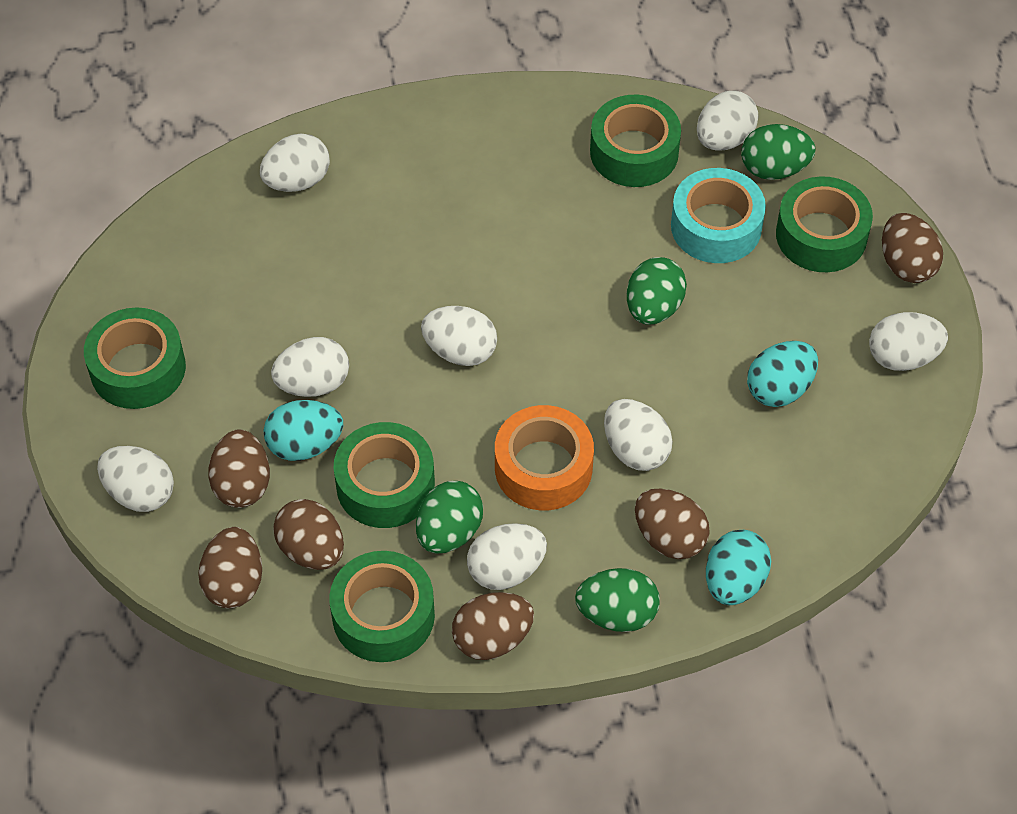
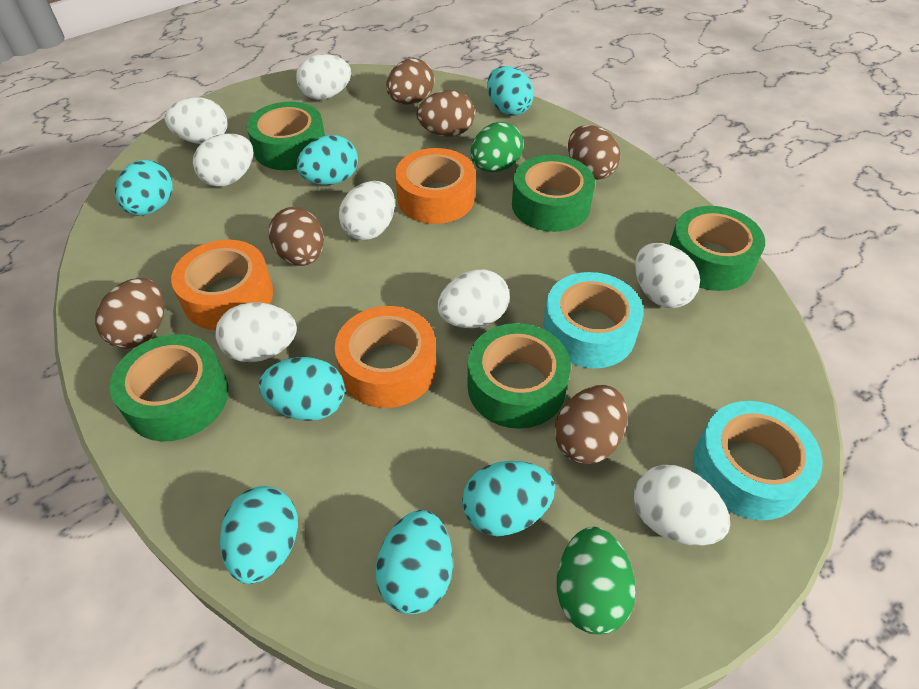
green egg: [416,481,483,553] [575,568,660,632] [627,257,687,324] [741,124,816,180] = 4 -> [470,122,524,172] [557,527,636,635] = 2
orange tape: [495,405,594,510] = 1 -> [171,240,273,330] [335,306,436,408] [395,148,475,224] = 3
turquoise egg: [263,400,343,461] [706,530,771,605] [747,341,818,407] = 3 -> [115,160,173,215] [220,486,298,584] [259,357,345,421] [297,135,358,185] [376,510,453,615] [462,461,555,536] [487,66,534,116] = 7
turquoise tape: [671,168,766,263] = 1 -> [543,272,644,368] [693,401,822,520] = 2

